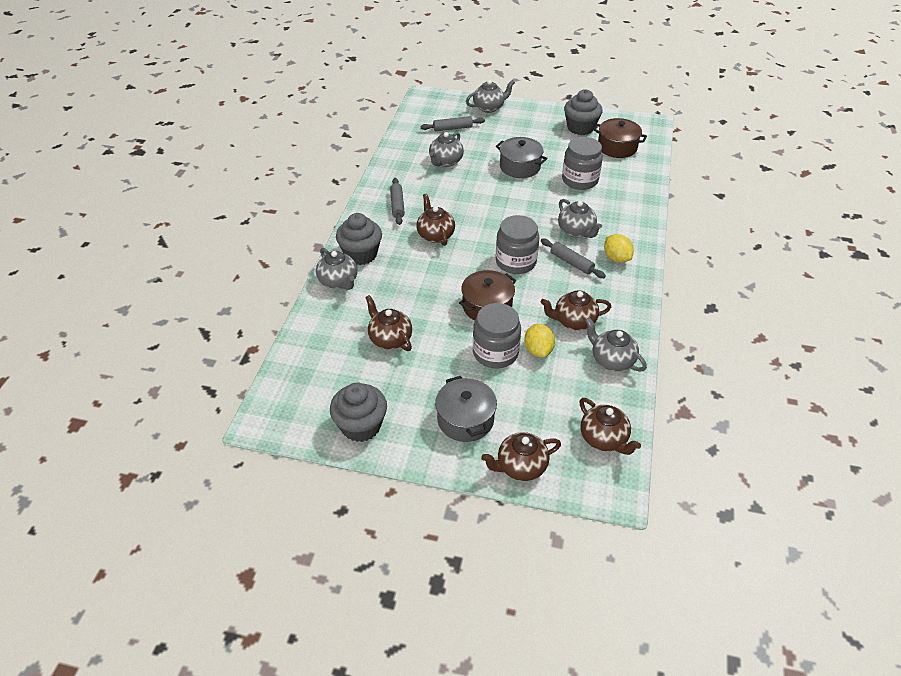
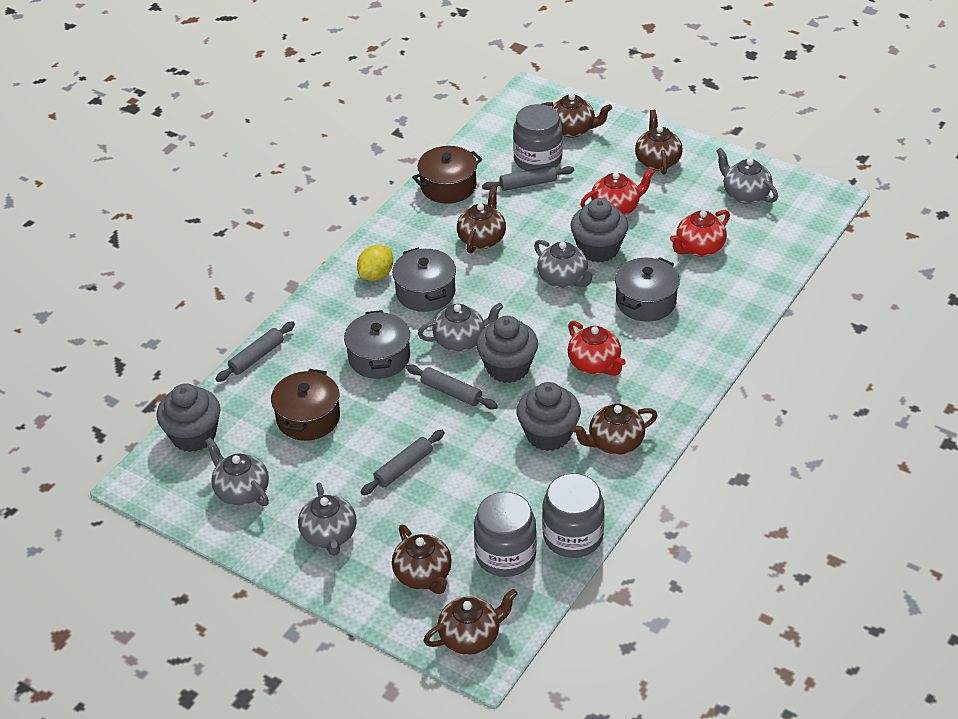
brown teapot: [365,295,412,351] [416,194,455,246] [481,432,561,481] [541,290,611,330] [579,398,641,455] = 5 -> [392,525,452,594] [424,589,518,655] [457,186,506,253] [542,94,612,138] [572,404,658,455] [635,110,683,175] = 6
grey cupcake: [330,382,387,442] [336,213,382,265] [564,89,603,135] = 3 -> [156,383,220,452] [477,316,538,383] [516,382,581,451] [570,198,628,263] = 4
grey pot: [435,376,497,442] [496,137,548,178] = 2 -> [344,310,410,379] [392,248,456,312] [615,257,680,322] = 3
grey rolling pin: [390,178,405,225] [421,116,485,131] [541,239,606,278] = 3 -> [216,321,295,382] [361,430,445,495] [406,364,498,409] [482,165,574,191] = 4
red teapot: none = 0 -> [568,321,626,376] [580,168,655,215] [670,210,730,257] = 3
yellow lemon: [524,324,555,357] [604,234,634,263] = 2 -> [357,245,393,281] = 1

